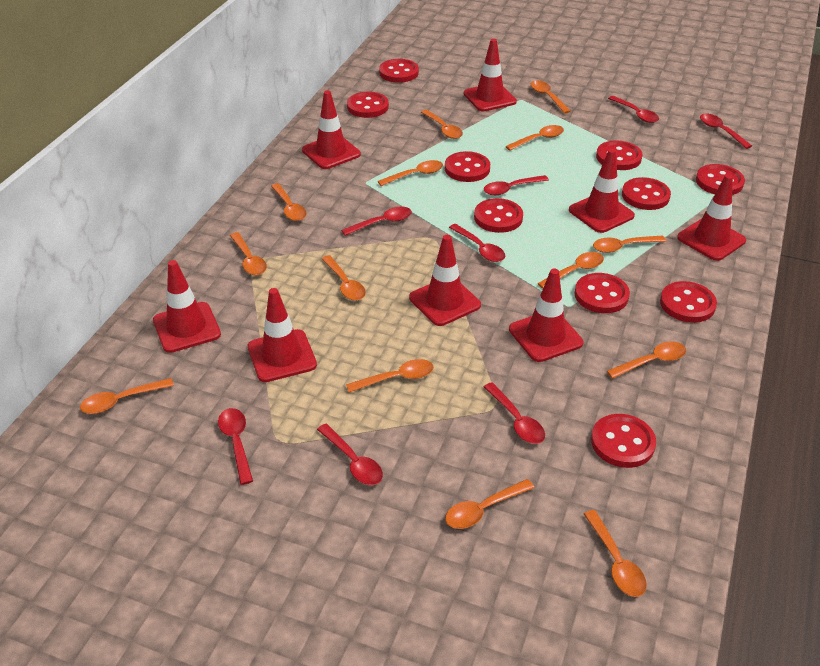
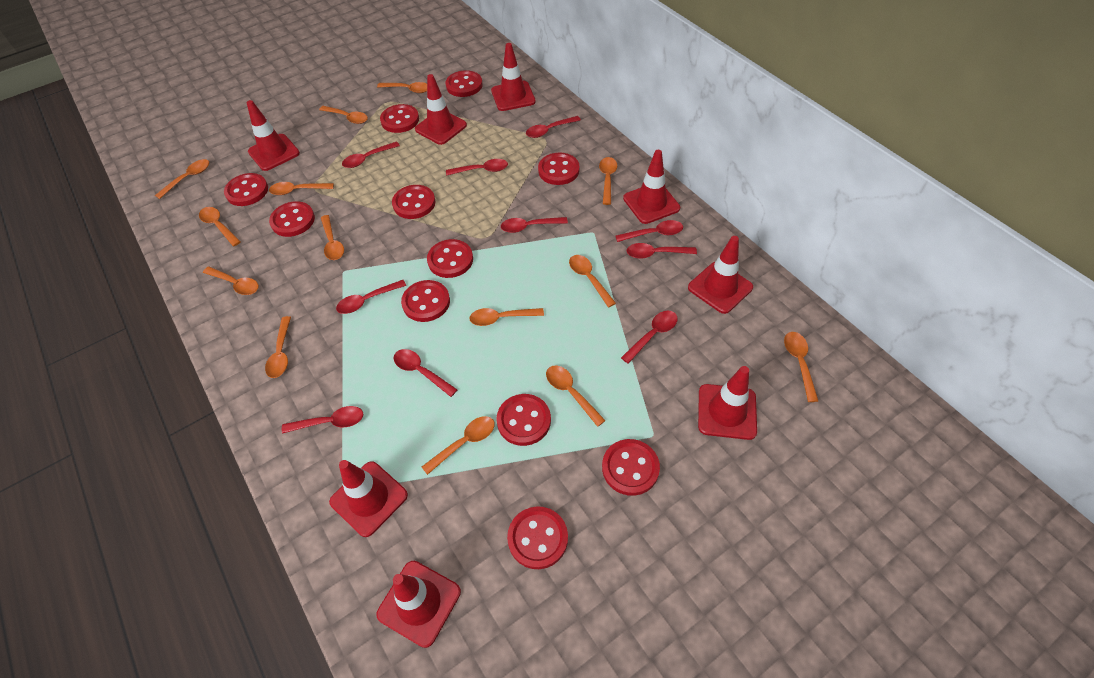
red button: [347,92,389,118] [379,59,419,83] [445,151,490,182] [474,198,523,233] [574,273,630,313] [591,414,656,468] [596,140,642,170] [622,177,671,210] [660,281,717,323] [696,164,745,195] = 10 -> [224,173,268,206] [269,201,315,237] [380,104,419,133] [392,185,435,219] [401,280,450,322] [427,239,473,278] [445,70,483,97] [496,394,551,446] [507,506,568,569] [538,152,579,185] [602,439,660,496] = 11
red spoon: [218,408,253,485] [317,424,383,485] [341,207,412,236] [449,224,505,262] [484,175,549,195] [484,382,545,444] [608,96,659,123] [700,114,752,149] = 8 -> [282,406,363,434] [336,280,406,314] [342,141,400,168] [394,349,458,397] [446,159,508,176] [501,217,568,233] [526,116,581,138] [615,220,683,242] [621,311,678,364] [627,243,697,259] = 10

